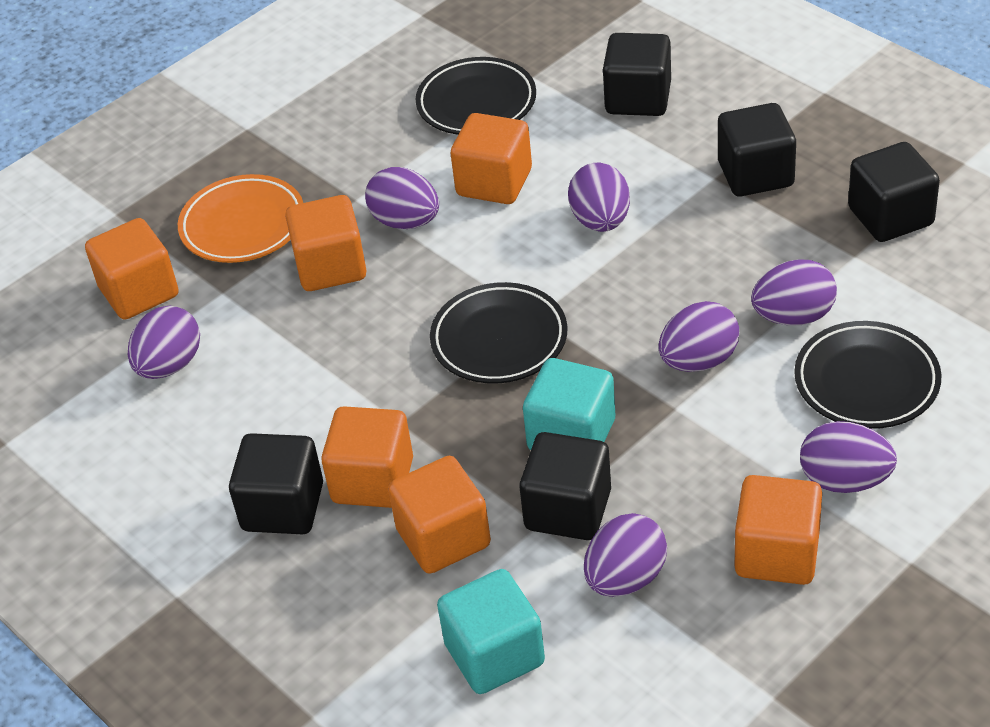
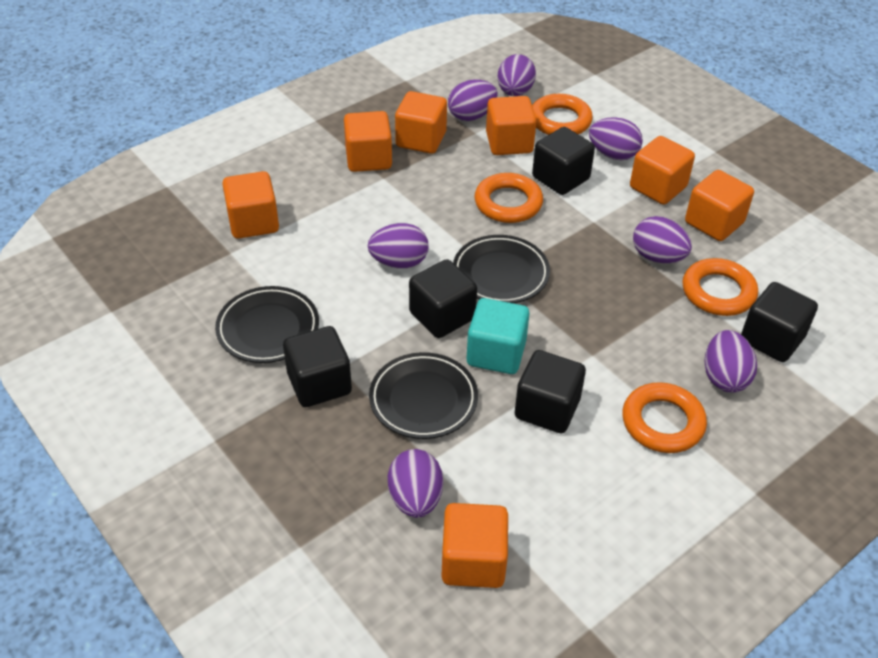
orange cube: [85,218,179,320] [285,195,366,291] [321,406,413,508] [388,456,491,574] [450,113,532,204] [735,475,822,585] = 6 -> [222,171,279,239] [344,111,392,172] [395,91,447,154] [441,503,508,588] [486,96,536,155] [630,136,695,205] [685,170,754,241] = 7
orange plate: [178,174,303,263] = 1 -> none = 0
orange ring: none = 0 -> [475,173,543,223] [532,94,593,135] [622,382,707,453] [682,258,758,316] = 4
turquoise cube: [437,569,545,694] [523,358,615,450] = 2 -> [467,298,530,374] = 1

